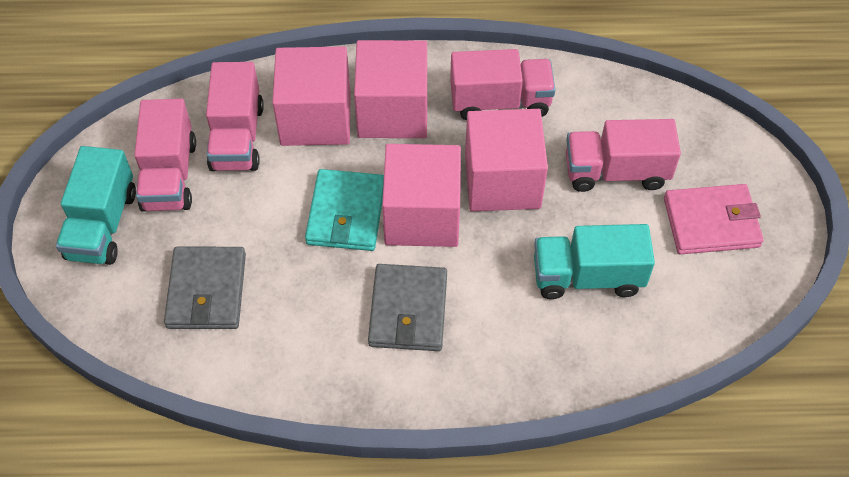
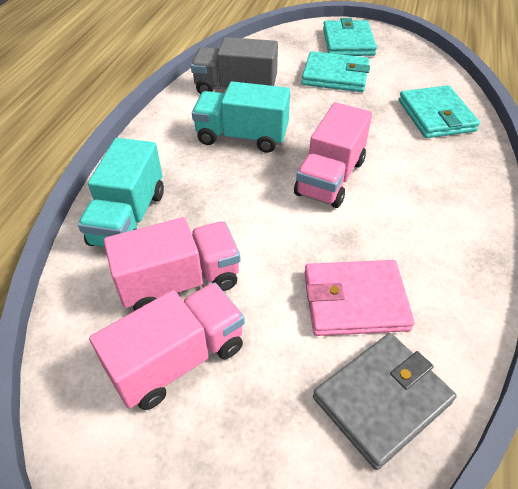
grey truck: none = 0 -> [191,37,278,94] = 1
grey wallet: [164,247,246,329] [368,264,447,351] = 2 -> [313,333,457,470] = 1
pink cube: [272,47,350,146] [354,40,427,138] [382,144,461,247] [465,109,548,211] = 4 -> none = 0
pink truck: [134,99,196,212] [206,62,264,171] [450,49,555,120] [566,119,681,192] = 4 -> [89,282,245,410] [104,217,241,310] [294,102,372,208] = 3
turquoise wallet: [305,169,384,251] = 1 -> [302,51,370,92] [323,18,377,56] [399,85,480,138] = 3

